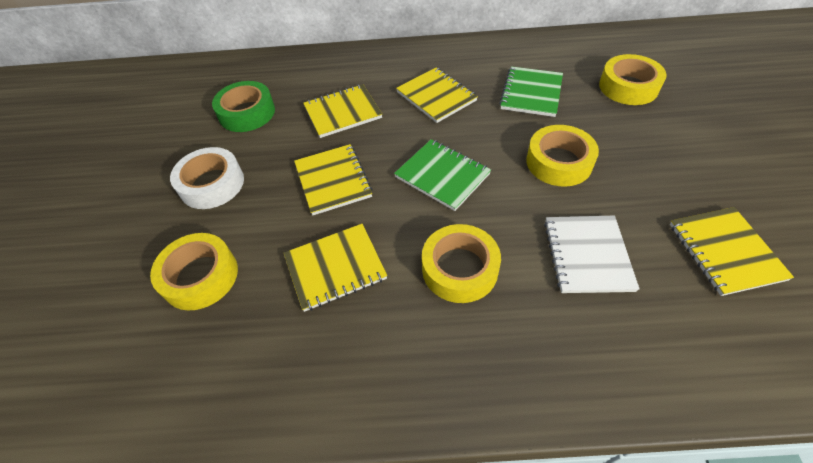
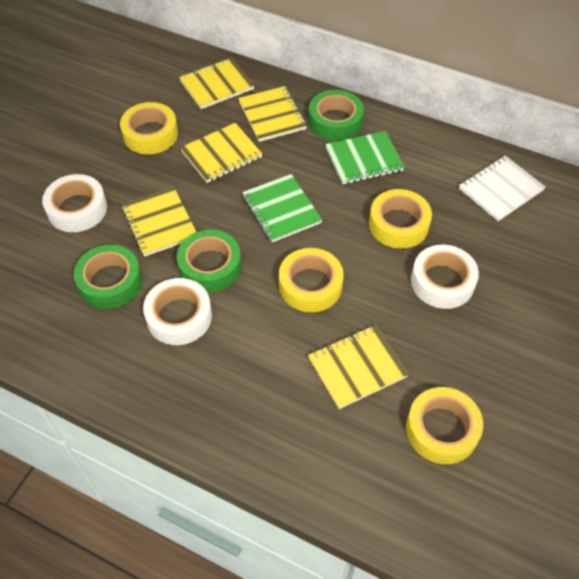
green tape: [212,81,275,132] = 1 -> [74,245,142,309] [177,230,241,293] [309,90,364,141] = 3
white tape: [170,147,244,209] = 1 -> [42,174,107,232] [143,278,212,345] [411,245,479,309] = 3

